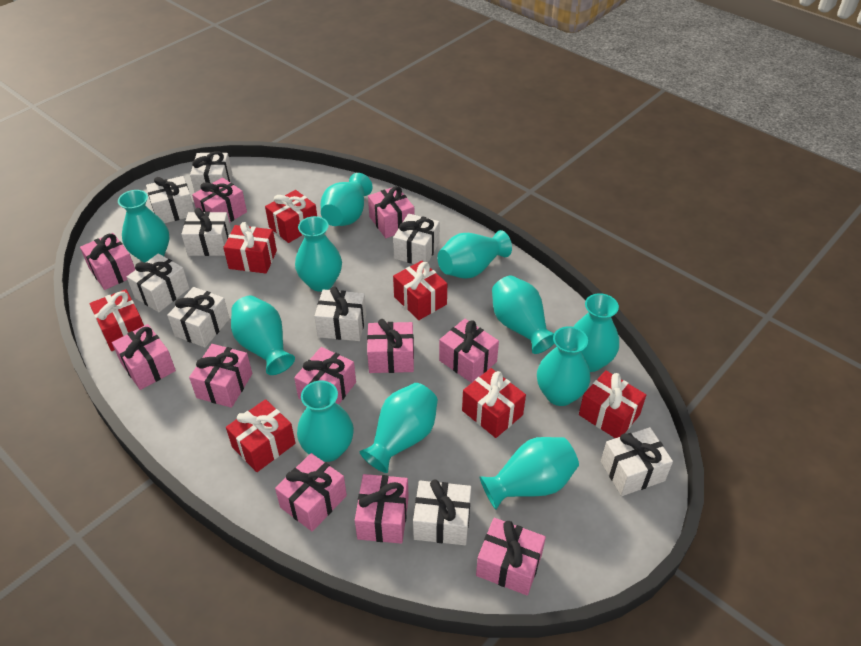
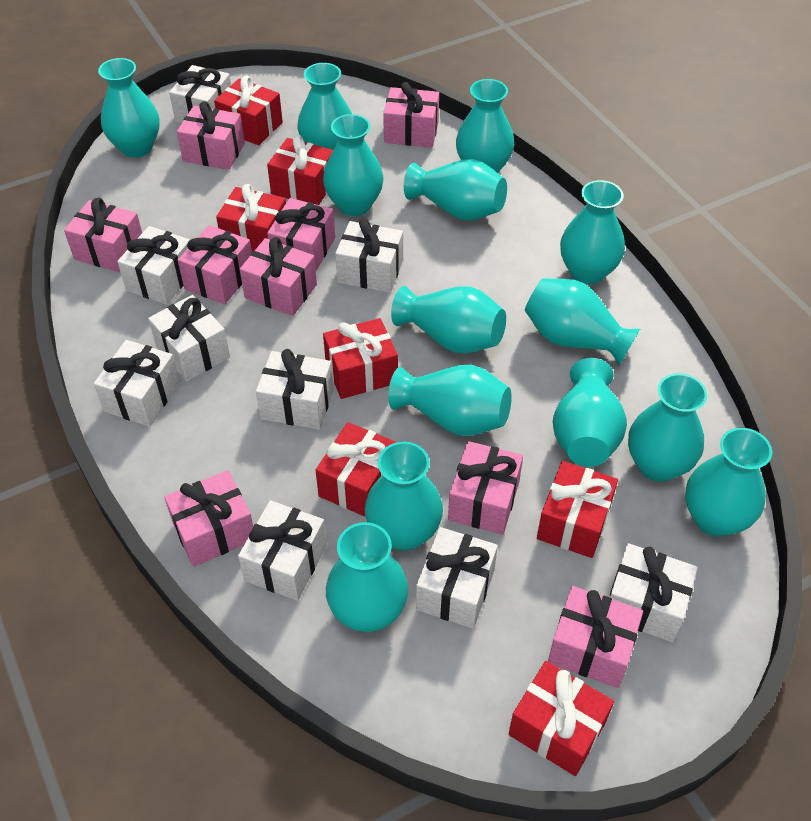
pink gift: [80,233,136,290] [112,324,176,390] [189,344,252,408] [192,177,247,223] [275,453,347,532] [294,347,356,405] [355,474,409,544] [367,319,414,373] [368,186,415,238] [439,319,499,383] [476,518,546,596] = 11 -> [64,198,142,273] [164,470,253,567] [177,101,245,170] [178,225,252,304] [240,237,317,316] [267,198,335,271] [383,82,439,148] [448,441,523,534] [548,586,643,688] = 9
turquoise vase: [118,190,169,262] [231,296,295,375] [295,216,342,292] [297,381,354,462] [321,173,372,226] [360,383,438,473] [437,230,512,279] [480,437,579,510] [492,275,555,354] [537,326,590,406] [573,293,619,372] = 11 -> [98,58,160,158] [297,63,352,150] [323,114,384,216] [326,522,408,632] [365,441,443,551] [388,365,512,436] [391,286,506,354] [404,159,507,220] [456,79,514,173] [525,278,640,365] [553,358,627,467] [560,180,625,285] [628,373,707,482] [685,428,772,537] = 14

